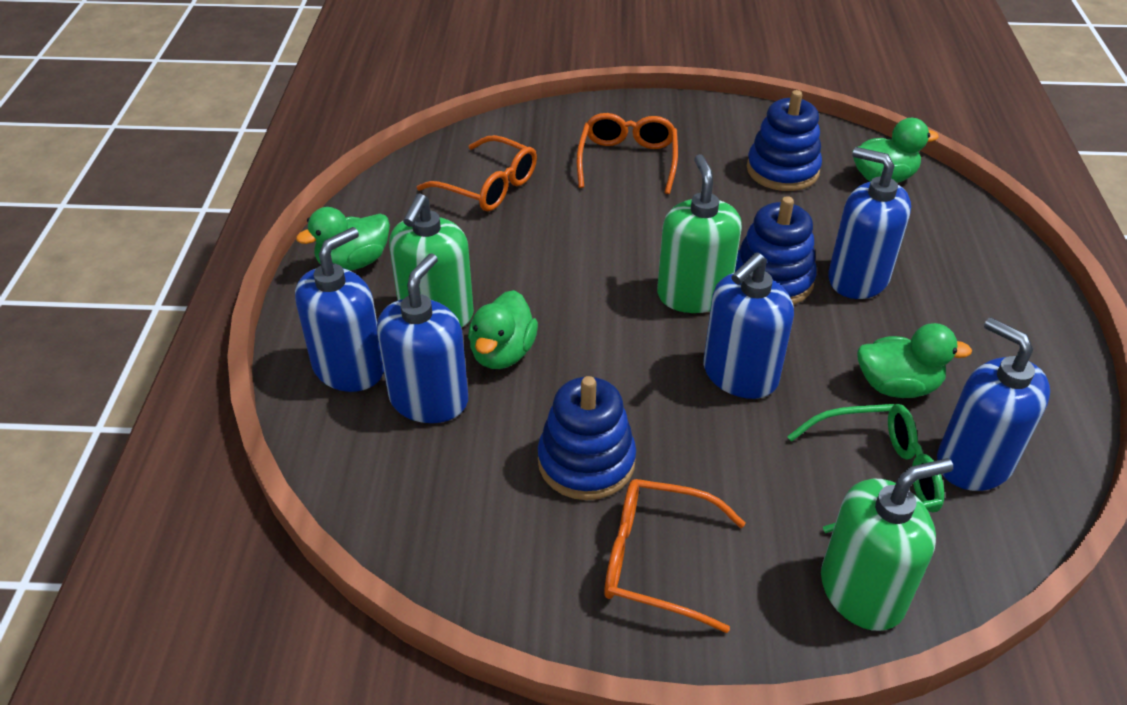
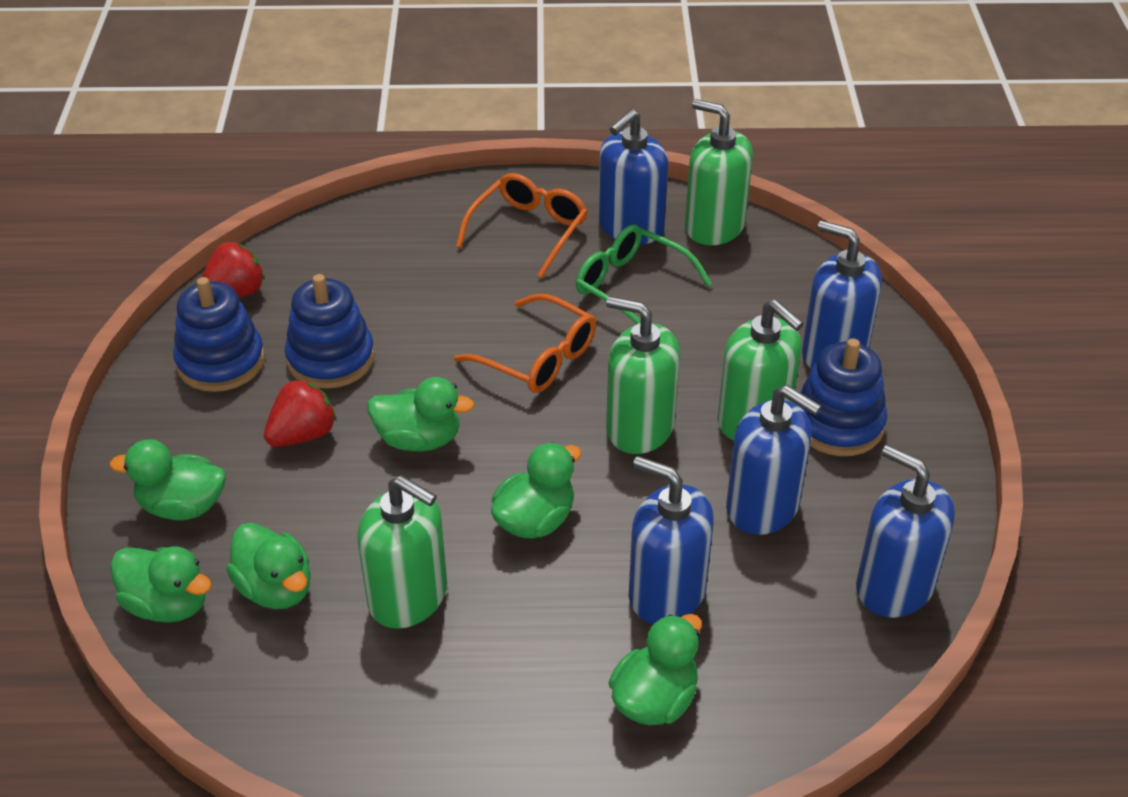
green duck: [296,207,390,271] [468,290,538,369] [852,118,939,183] [857,323,972,398] = 4 -> [110,439,226,520] [110,547,212,623] [226,523,311,609] [367,377,474,451] [491,442,581,539] [608,614,702,725] = 6
green soap dispenser: [389,194,474,328] [657,154,742,313] [821,458,953,631] = 3 -> [358,475,447,629] [606,296,680,454] [685,99,753,245] [718,299,804,441] = 4
orange glasses: [417,135,537,211] [577,113,678,194] [604,479,746,633] = 3 -> [454,294,596,393] [456,173,588,278] = 2
red strawberry: none = 0 -> [202,242,265,298] [264,379,337,447] = 2

